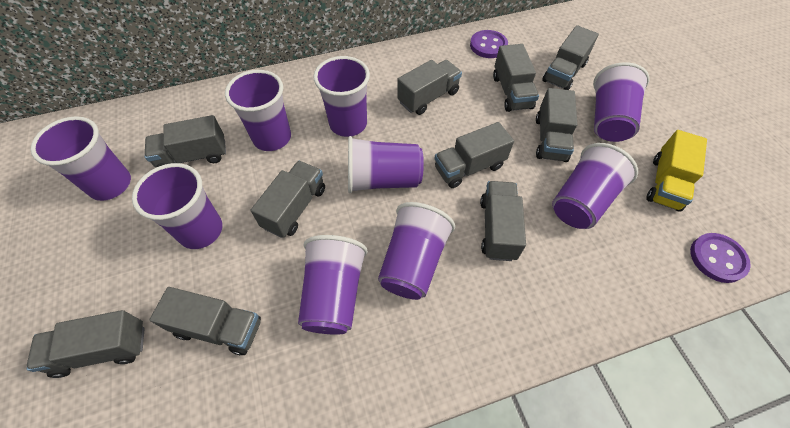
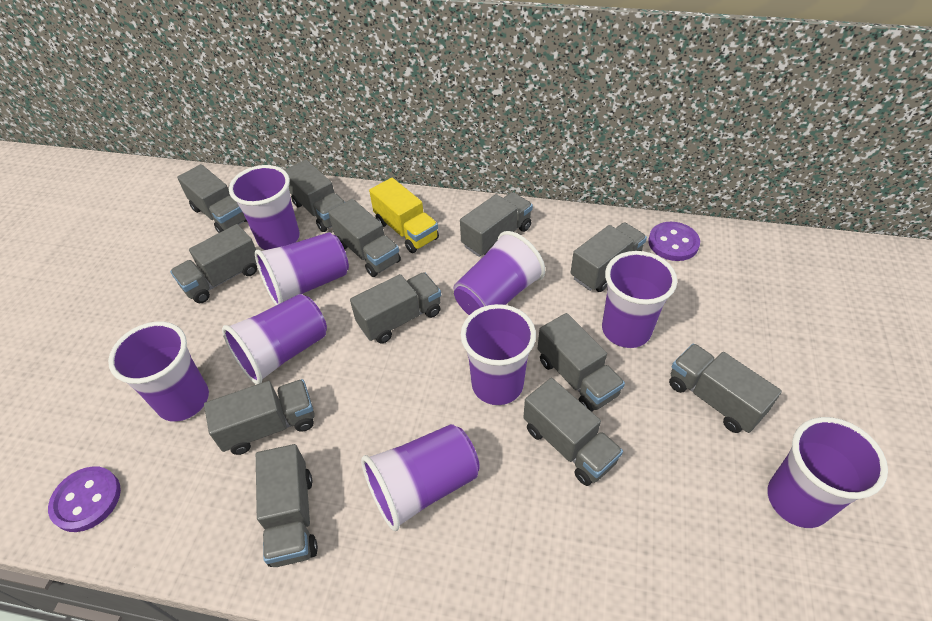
grey truck: [27,310,145,378] [145,115,226,167] [150,287,261,355] [251,161,325,238] [397,60,462,115] [435,122,514,188] [480,181,526,261] [493,44,539,112] [536,88,577,162] [542,25,599,90] = 10 -> [170,224,257,303] [177,164,247,233] [204,379,315,455] [256,444,318,567] [285,160,345,232] [328,199,401,277] [350,272,441,344] [460,192,533,257] [523,378,623,486] [538,313,625,412] [570,222,647,292] [669,344,782,433] = 12

